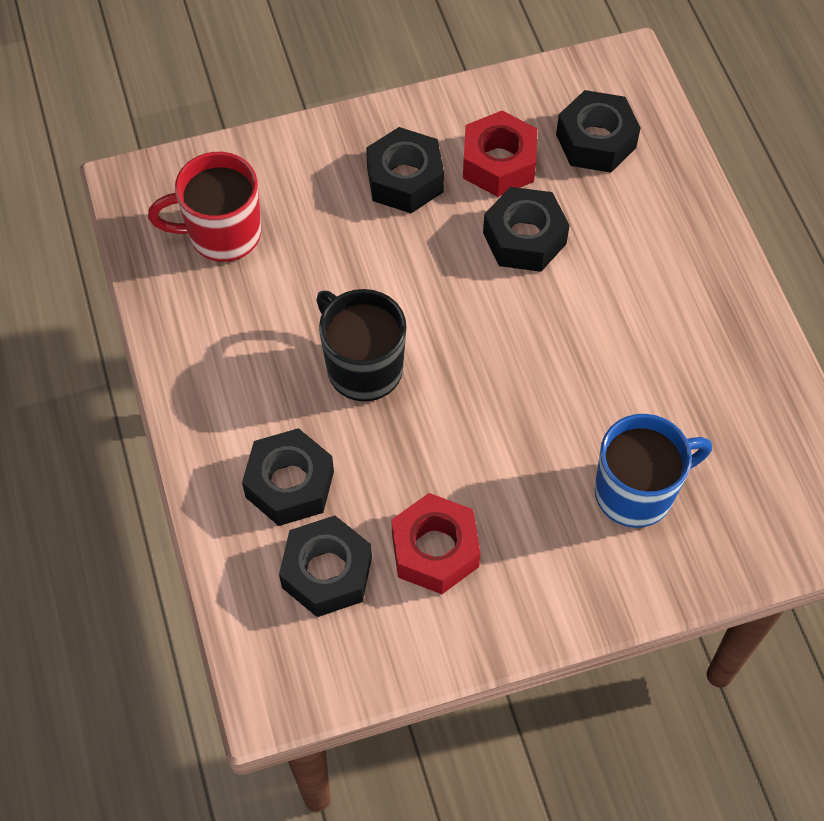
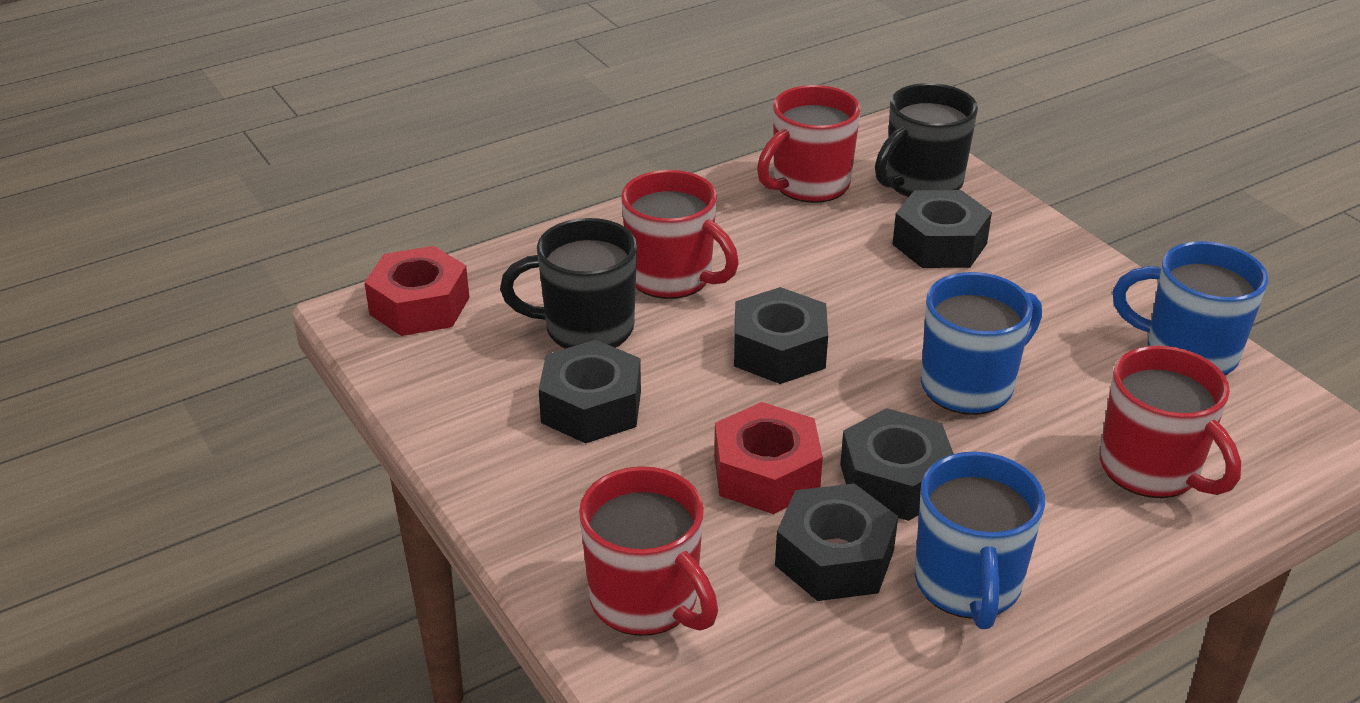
black mug: [316,289,406,401] = 1 -> [500,218,637,349] [875,83,978,197] = 2
blue mug: [595,414,712,528] = 1 -> [915,452,1045,629] [921,272,1042,415] [1113,241,1268,375] = 3
red mug: [148,152,261,262] = 1 -> [579,466,718,636] [621,170,739,299] [757,85,861,203] [1100,346,1241,498] = 4

